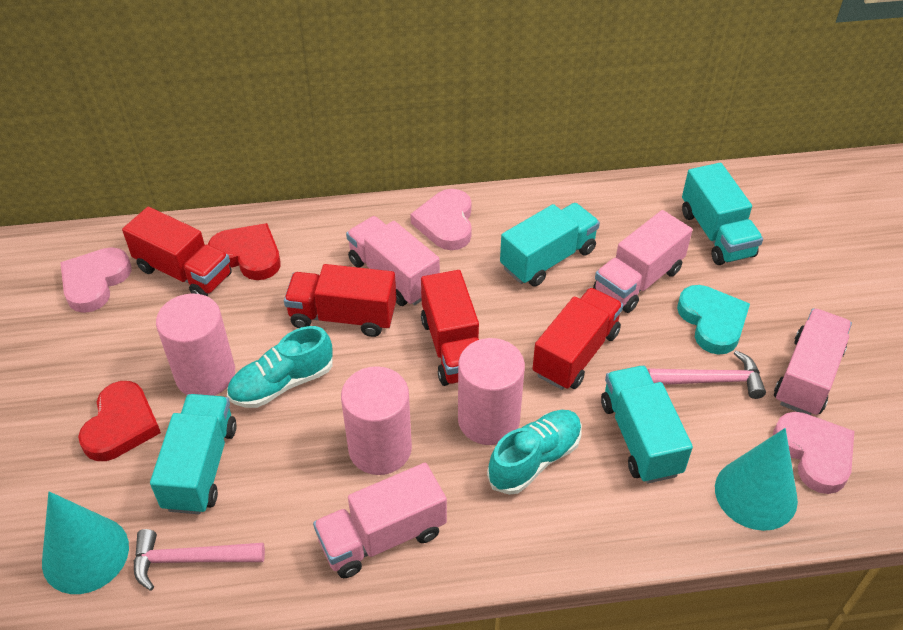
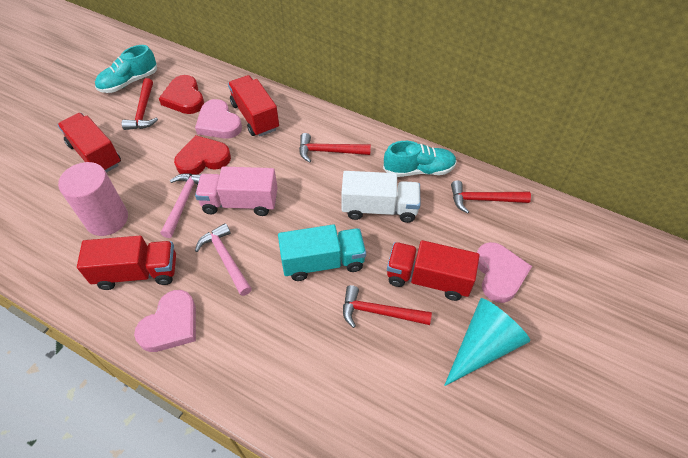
pink cylinder: [156,293,235,396] [341,366,412,475] [458,338,525,445] = 3 -> [58,162,128,236] = 1
pink truck: [313,463,447,578] [346,216,440,306] [593,210,692,313] [774,308,852,415] = 4 -> [195,166,278,216] = 1
red hammer: none = 0 -> [122,78,158,130] [299,133,371,163] [343,285,432,328] [451,180,531,214] = 4
turquoise cone: [42,491,129,594] [715,428,798,531] = 2 -> [444,298,530,386] = 1
turquoise heart: [677,285,750,355] = 1 -> none = 0
turquoise truck: [150,394,237,514] [500,203,600,287] [601,366,693,483] [682,163,763,265] = 4 -> [278,224,366,281] = 1
white truck: none = 0 -> [341,171,420,223] = 1

